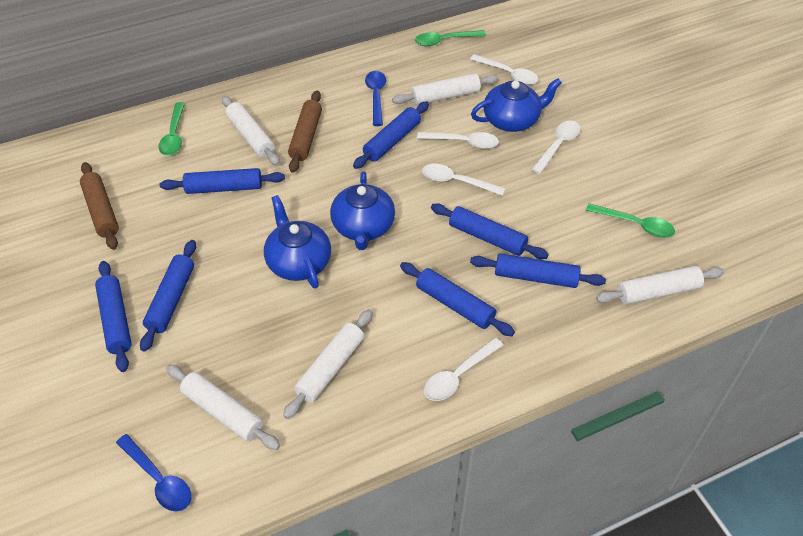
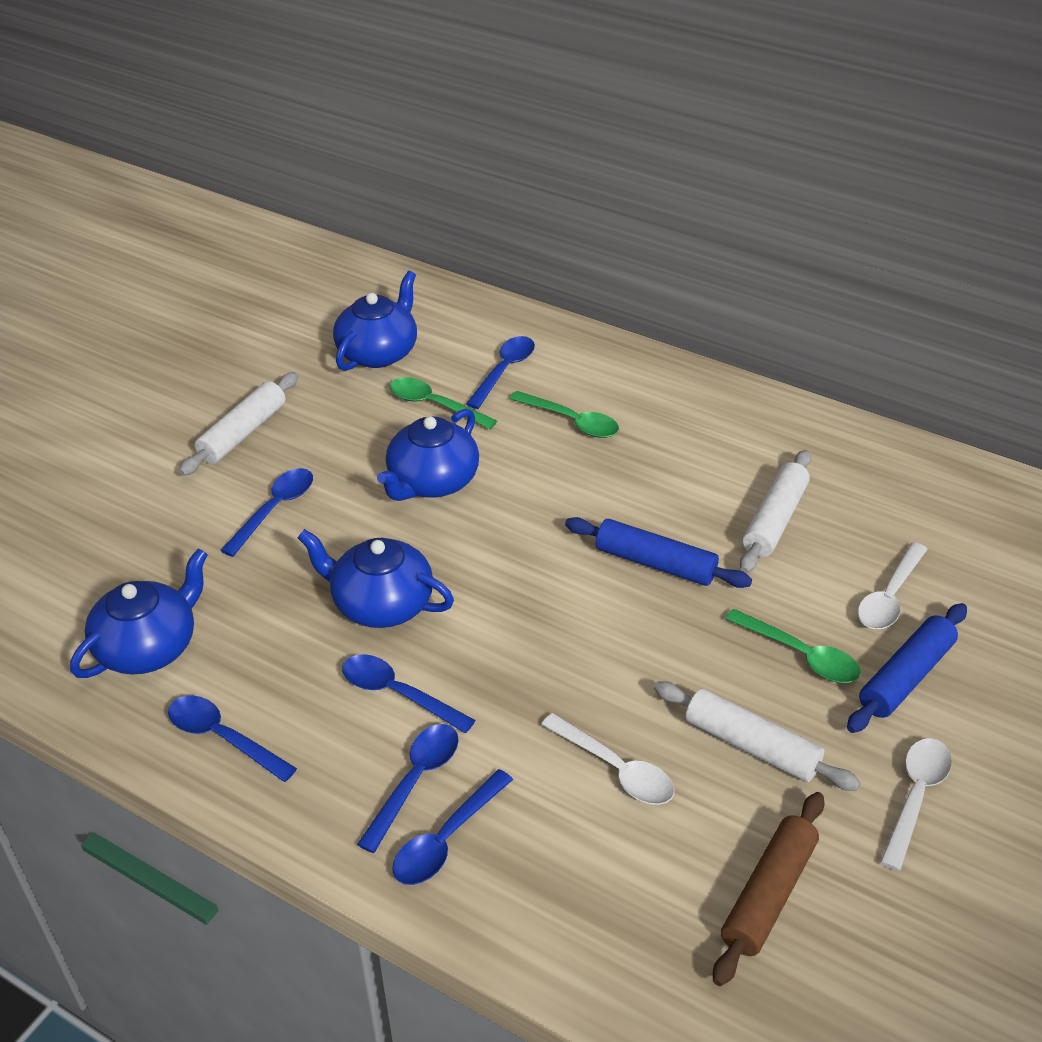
blue rolling pin: [95,261,132,372] [140,240,196,352] [160,168,285,194] [353,101,429,169] [400,262,515,336] [431,203,549,259] [470,253,606,288] = 7 -> [565,517,752,588] [847,603,967,733] = 2
blue spoon: [116,434,191,512] [365,71,386,126] = 2 -> [168,695,297,782] [220,468,313,557] [342,654,476,733] [357,724,459,853] [392,769,513,885] [466,336,535,409] = 6
blue teapot: [264,195,331,289] [330,171,395,250] [471,78,562,132] = 3 -> [70,549,208,678] [298,529,454,628] [333,271,417,371] [377,409,479,501] = 4
brown rolling pin: [80,162,119,250] [288,90,322,173] = 2 -> [713,792,824,986] = 1
white rolling pin: [166,365,280,450] [222,96,280,166] [283,309,373,419] [392,73,499,105] [596,266,724,304] = 5 -> [179,372,298,476] [654,681,861,791] [740,450,811,573] = 3
white spoon: [417,132,499,149] [422,164,505,196] [424,338,503,401] [470,54,539,85] [531,121,581,174] = 5 -> [541,713,674,805] [858,542,928,629] [880,738,952,871] = 3

